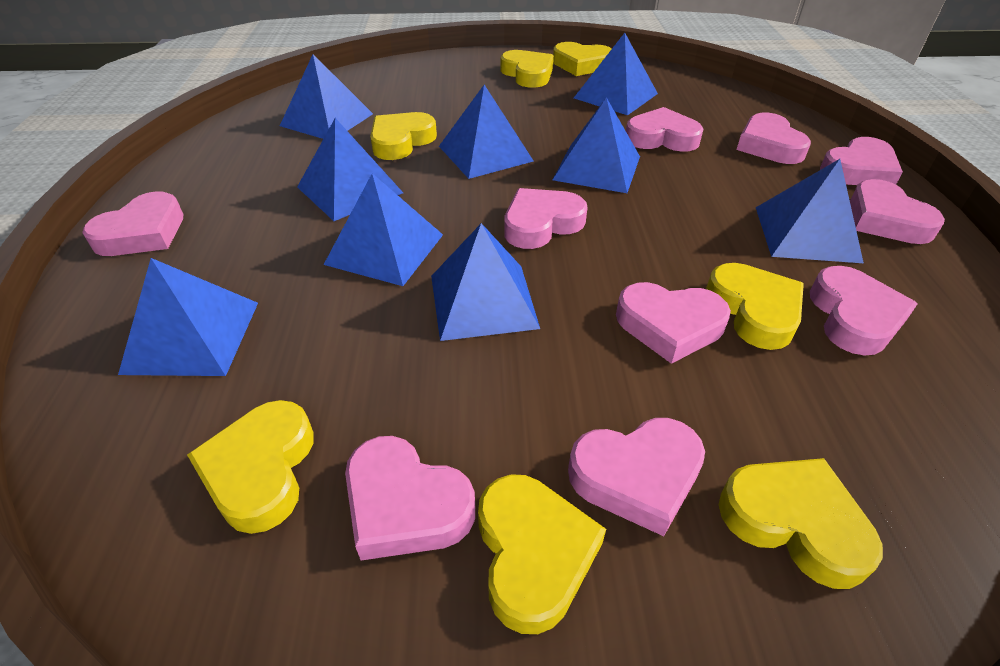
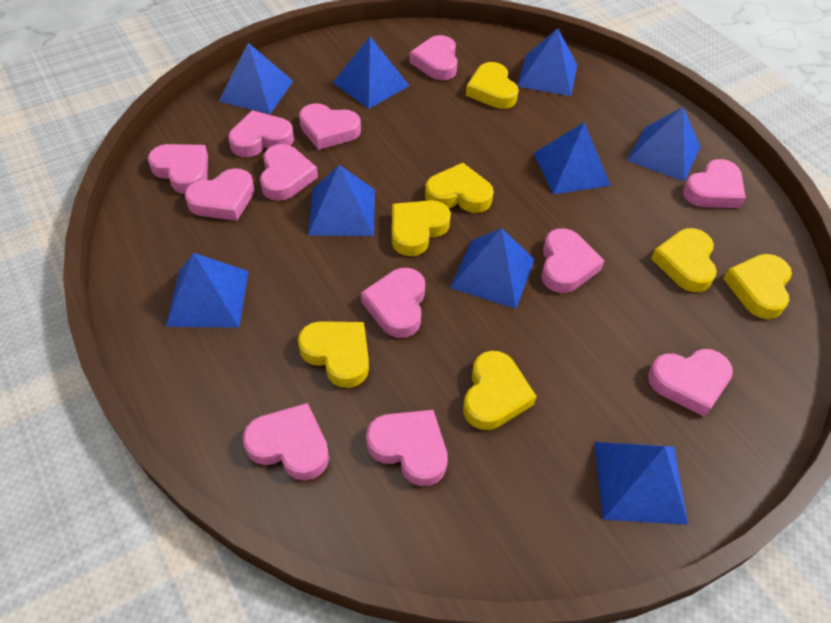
pink heart: [82,191,183,256] [345,436,475,561] [504,188,588,249] [568,418,705,536] [616,282,731,364] [626,107,704,152] [736,113,811,164] [810,266,918,356] [820,137,903,185] [850,179,945,244] = 10 -> [148,144,208,194] [185,168,255,221] [228,110,294,157] [243,403,329,481] [260,144,318,201] [299,103,361,150] [361,268,425,338] [366,410,448,486] [409,35,458,80] [541,228,605,293] [648,349,733,417] [683,159,746,208] = 12

